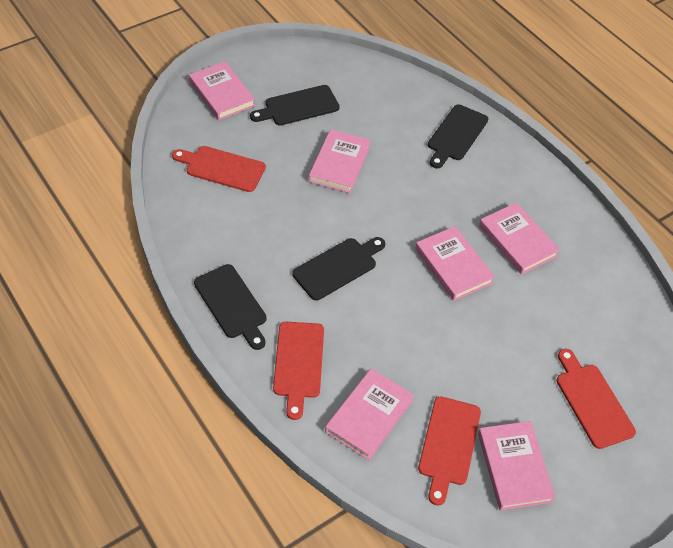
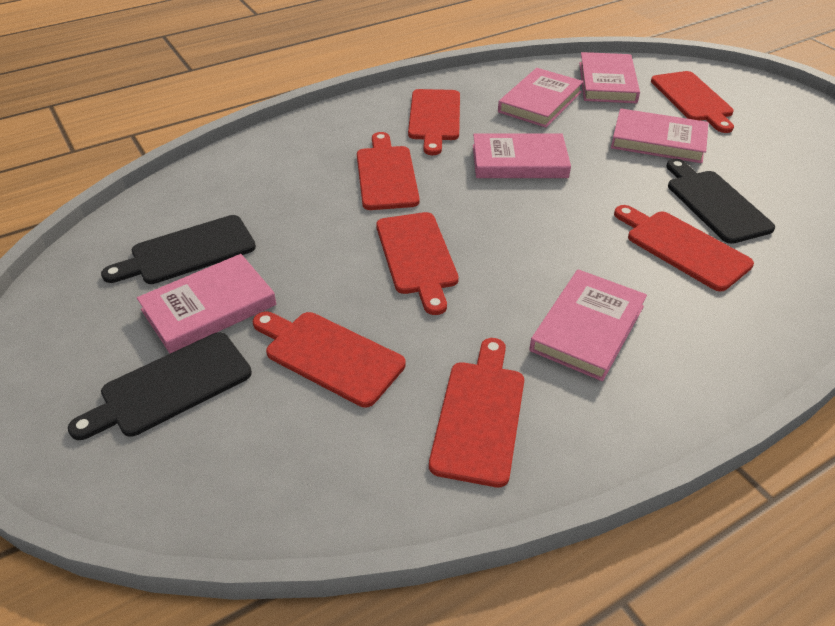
black cutting board: [194,264,267,350] [250,85,340,125] [292,237,385,300] [428,104,488,168] = 4 -> [68,332,252,440] [101,215,256,284] [666,159,775,244] = 3
red cutting board: [172,146,266,192] [273,322,324,420] [418,396,481,506] [557,349,636,449] = 4 -> [253,312,406,407] [357,132,420,210] [376,212,459,315] [408,89,460,155] [429,338,524,487] [614,205,754,291] [651,71,734,133] = 7

